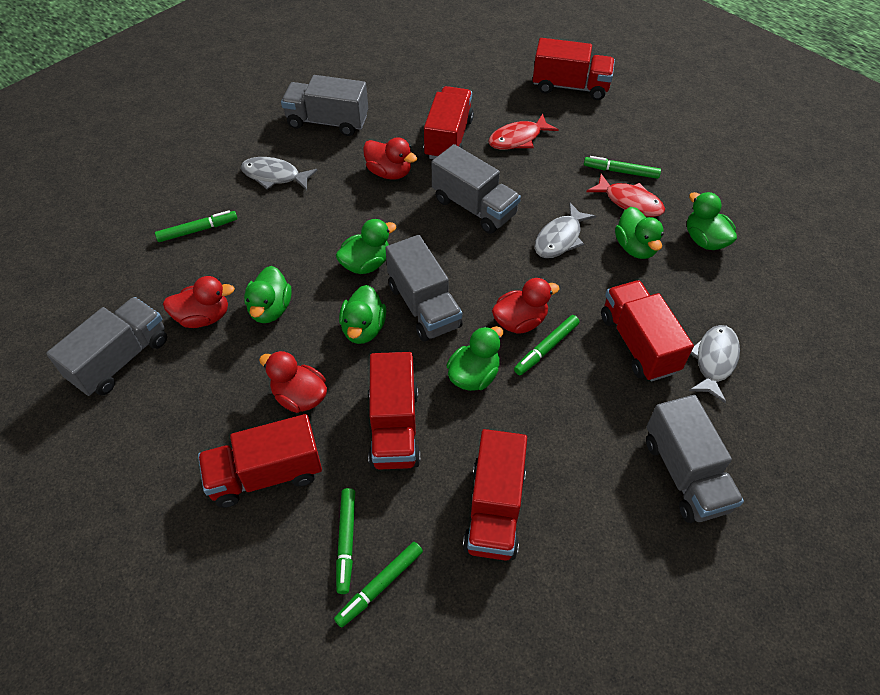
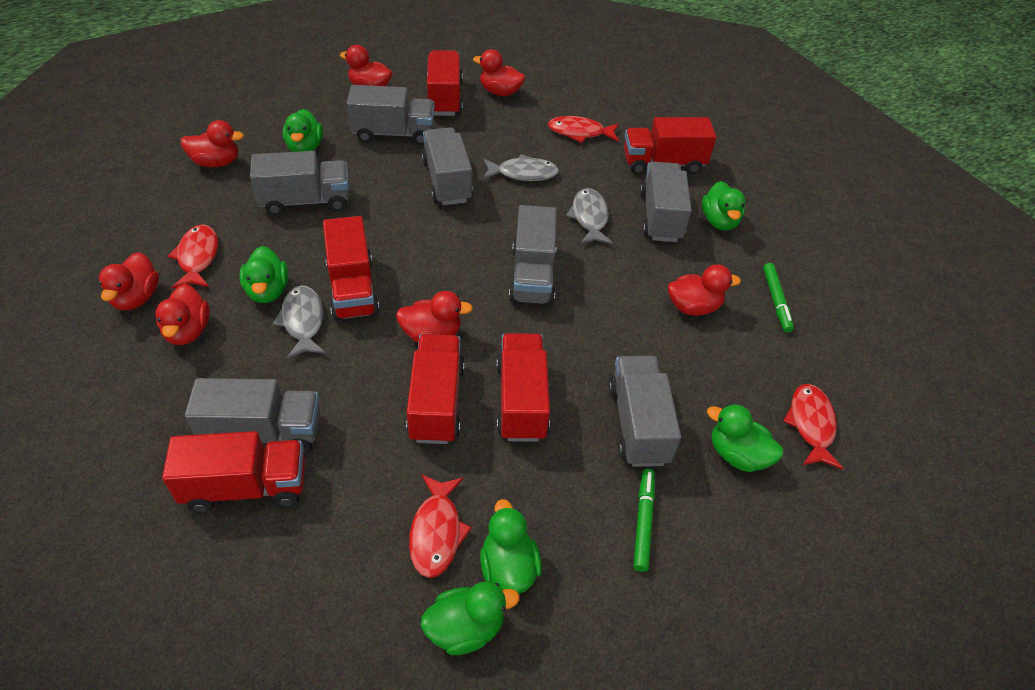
green marker: [155,210,237,242] [334,542,423,628] [336,488,355,594] [514,315,580,375] [584,156,661,179] = 5 -> [634,468,655,572] [763,263,794,333] = 2
grey truck: [46,297,167,396] [281,75,368,136] [385,235,462,342] [432,144,521,234] [646,395,744,523] = 5 -> [185,378,320,454] [250,151,349,215] [346,85,434,145] [421,127,473,205] [509,205,557,305] [608,356,681,467] [640,162,692,242] = 7
red duck: [163,276,235,328] [259,351,327,413] [363,137,417,180] [492,278,559,334] = 4 -> [98,252,159,310] [155,284,210,345] [180,120,244,167] [340,45,392,86] [396,291,473,342] [473,49,525,96] [668,264,741,316] = 7
red fish: [488,114,559,150] [586,174,665,217] = 2 -> [168,224,218,289] [409,474,472,578] [548,116,619,143] [783,384,843,470] = 4

